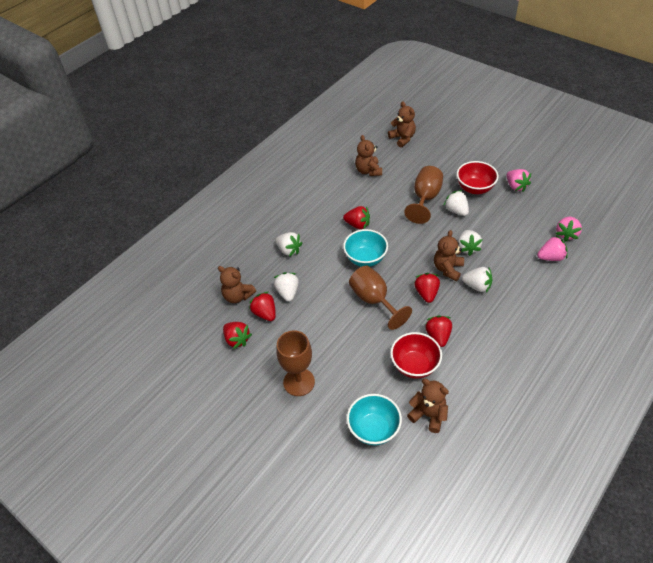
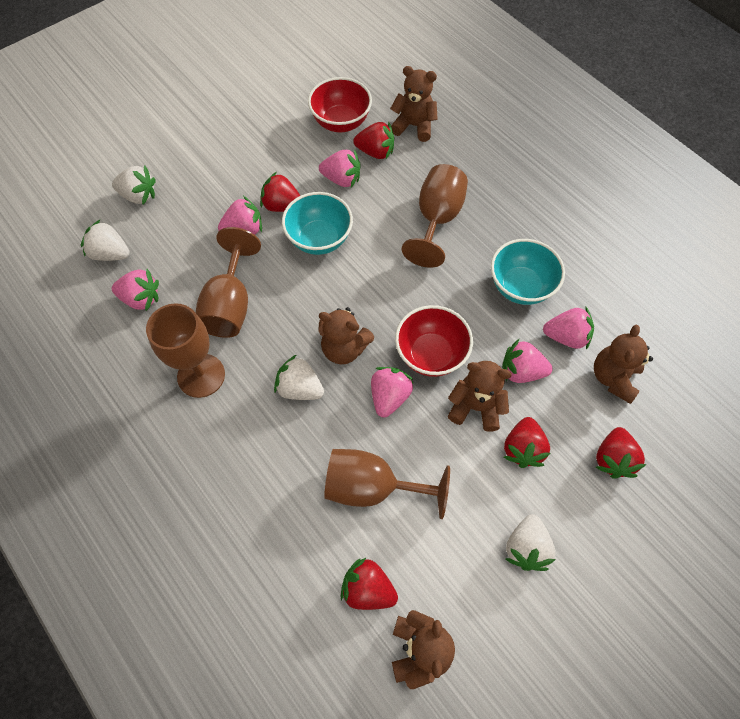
brown goblet: [276,330,315,396] [349,266,412,330] [404,166,443,224] = 3 -> [146,303,225,398] [196,227,261,338] [324,449,450,519] [402,164,468,268] = 4
pink strawberry: [506,169,531,192] [537,235,568,261] [556,217,582,242] = 3 -> [112,269,159,311] [218,196,262,235] [319,149,360,187] [371,367,414,417] [502,338,553,383] [543,306,594,350] = 6
white strawberry: [274,272,299,302] [276,232,302,257] [444,190,469,216] [458,230,483,256] [462,267,492,292] = 5 -> [81,220,130,261] [112,166,156,204] [274,355,324,400] [506,514,556,571] = 4

